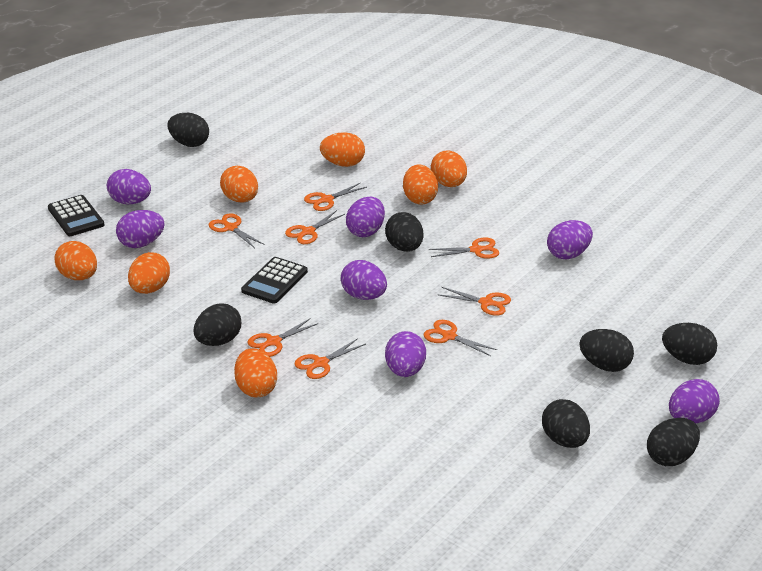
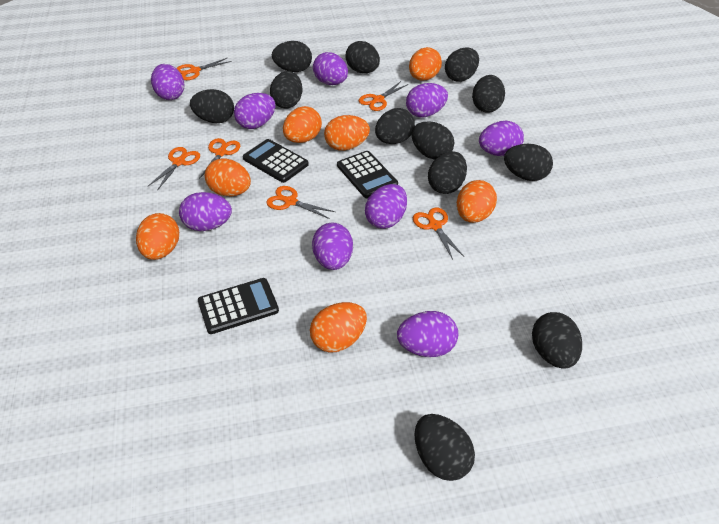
black calculator: [48,195,104,236] [241,257,308,304] = 2 -> [198,278,279,334] [243,139,309,183] [337,151,398,199] = 3
black egg: [168,113,209,147] [194,303,241,346] [385,212,423,252] [542,399,590,448] [579,329,634,372] [647,418,700,466] [662,323,717,365] = 7 -> [190,89,234,123] [270,71,302,109] [272,41,312,72] [345,41,380,73] [375,108,415,144] [411,121,454,160] [414,414,475,481] [428,151,467,194] [445,47,479,82] [472,75,505,113] [504,144,553,181] [532,312,582,369] = 12
orange scissors: [208,213,263,248] [247,318,319,357] [285,210,345,244] [294,338,366,379] [304,183,367,211] [424,320,497,356] [429,237,499,259] [437,287,511,316] = 8 -> [147,147,200,191] [176,58,232,80] [199,138,240,179] [266,186,335,219] [359,81,409,111] [413,208,464,260] = 6
purple egg: [107,169,151,205] [116,210,165,248] [341,260,387,300] [346,196,385,237] [385,331,426,377] [547,220,593,260] [669,379,720,424] = 7 -> [151,64,184,100] [179,192,232,231] [234,93,275,129] [312,223,353,270] [313,52,348,85] [365,184,407,229] [397,311,458,357] [406,83,448,118] [479,121,524,156] = 9

